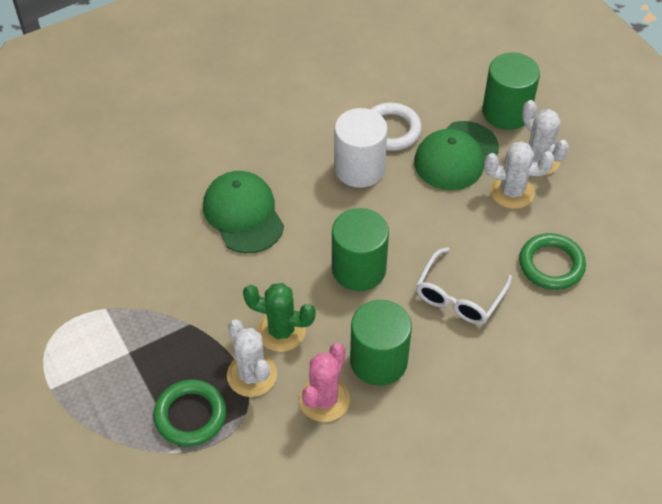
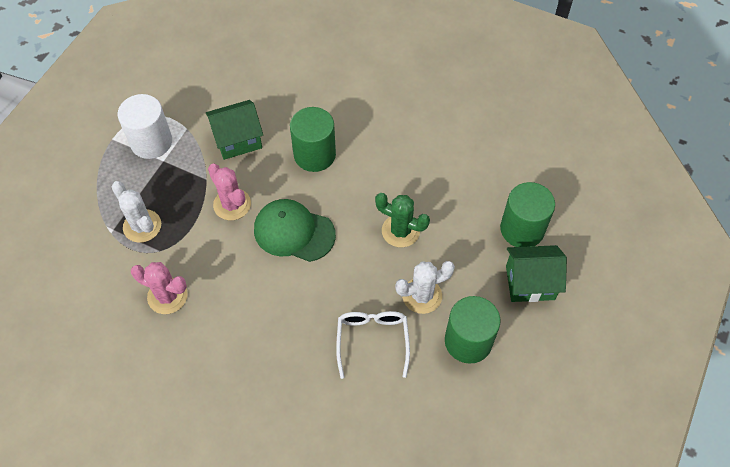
green cap: [203,171,284,253] [414,121,499,190] = 2 -> [254,199,336,262] = 1
green house: none = 0 -> [206,100,263,160] [506,245,567,302] = 2
green ring: [153,379,226,447] [519,233,586,290] = 2 -> none = 0
pink cactus: [299,343,350,422] = 1 -> [131,262,188,314] [208,164,251,220] = 2
white cactus: [227,319,277,397] [484,141,554,209] [522,100,569,176] = 3 -> [112,181,161,243] [395,261,455,314] = 2
white ring: [370,103,422,151] = 1 -> none = 0

